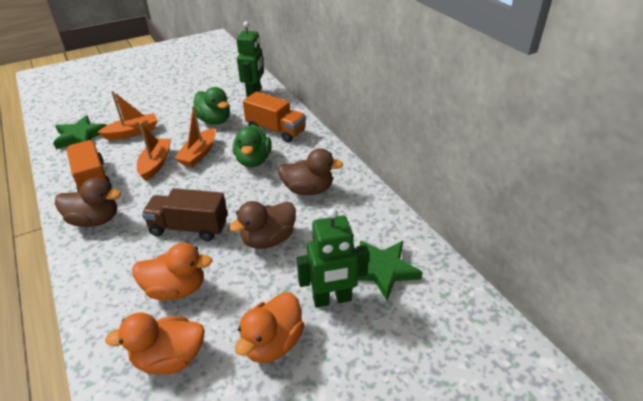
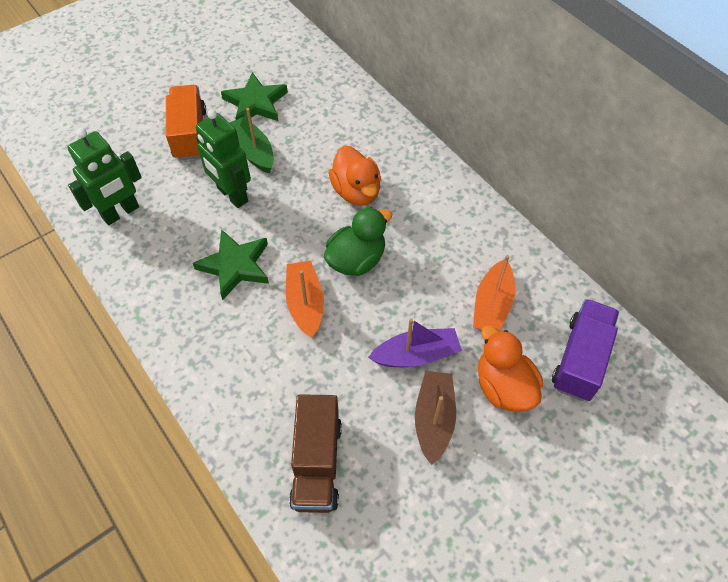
brown boat: none = 0 -> [415,371,456,465] = 1
brown duck: [55,178,121,227] [229,201,296,249] [278,148,343,195] = 3 -> none = 0
green boat: none = 0 -> [230,108,274,173] = 1
green duck: [192,87,230,125] [233,124,271,167] = 2 -> [324,207,392,276] = 1
orange boat: [98,91,158,140] [137,122,171,181] [174,106,216,167] = 3 -> [286,260,324,338] [473,255,515,332] = 2
orange duck: [105,312,205,374] [132,243,212,300] [235,292,305,363] = 3 -> [329,146,381,206] [478,325,543,412] = 2
orange truck: [66,140,111,192] [243,91,306,142] = 2 -> [166,85,206,160] = 1
purple boat: none = 0 -> [368,318,462,367] = 1
purple truck: none = 0 -> [552,299,619,401] = 1

